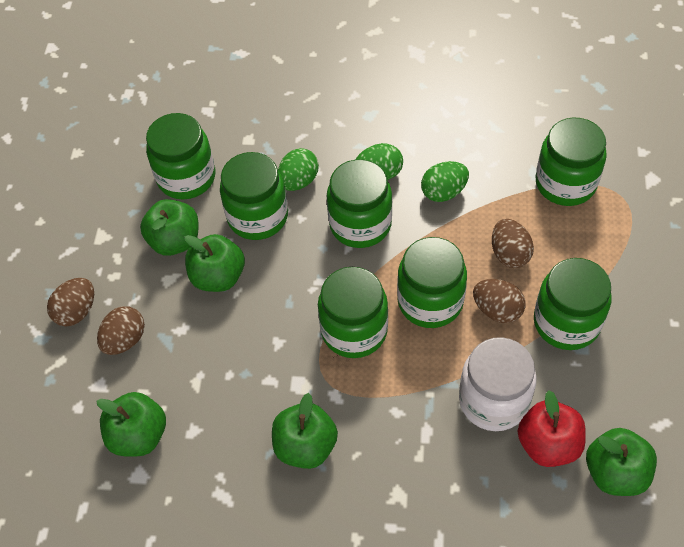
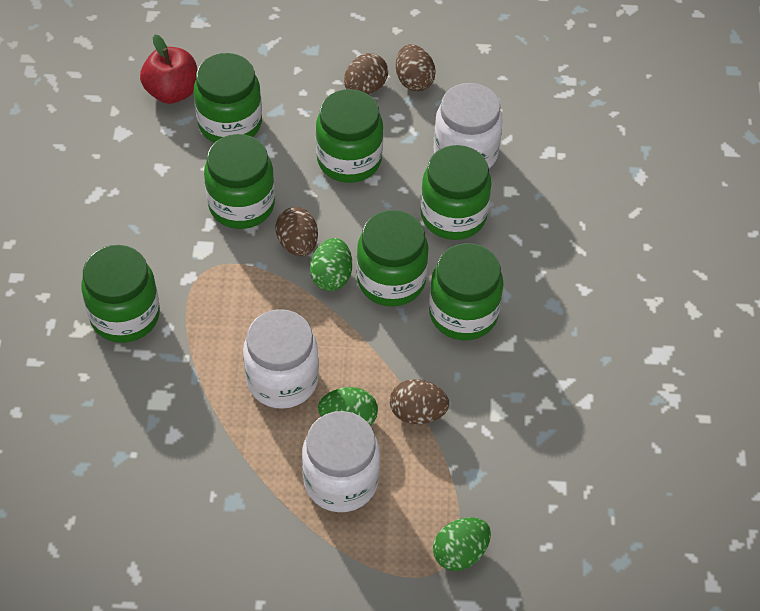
green apple: [97,392,166,457] [140,199,199,256] [184,234,245,292] [272,393,338,469] [586,428,657,496] = 5 -> none = 0
white jar: [459,337,537,431] = 1 -> [243,309,319,409] [302,411,380,512] [434,83,503,169] = 3

